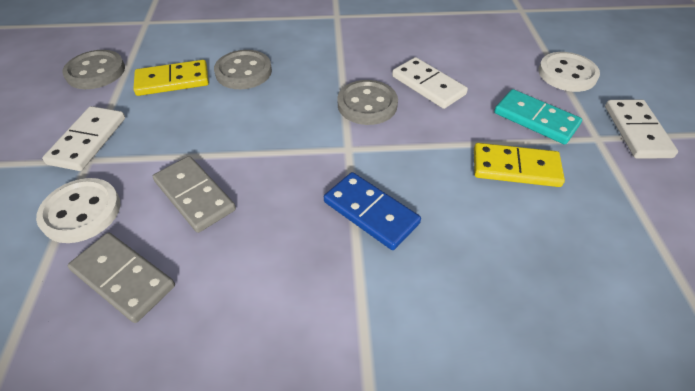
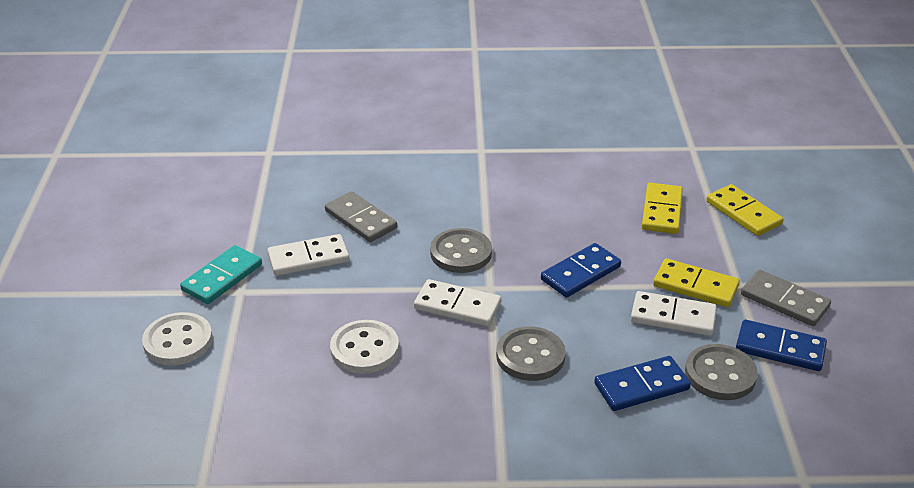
blue domino: [324,172,421,250] = 1 -> [541,243,621,298] [594,356,691,411] [736,320,827,371] = 3
yellow domino: [133,60,209,96] [474,143,565,187] = 2 -> [642,183,683,234] [653,258,740,307] [706,184,783,236] = 3

